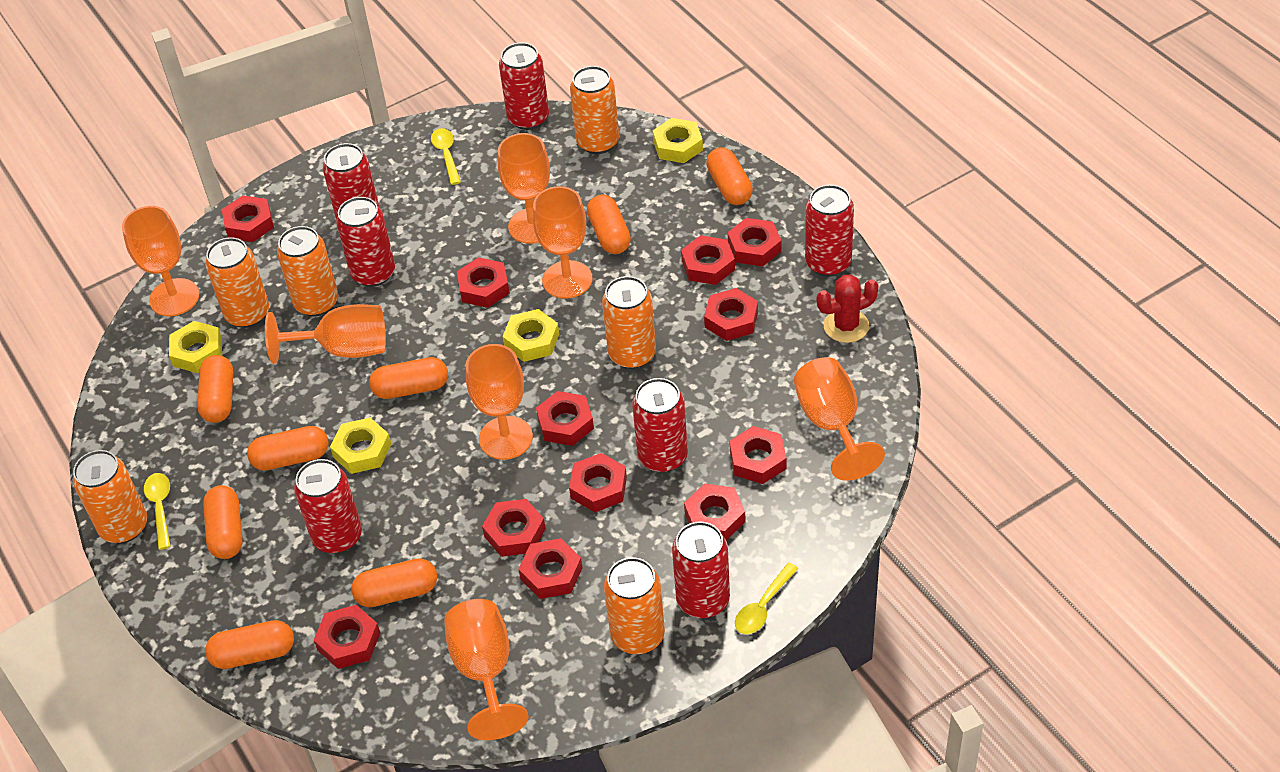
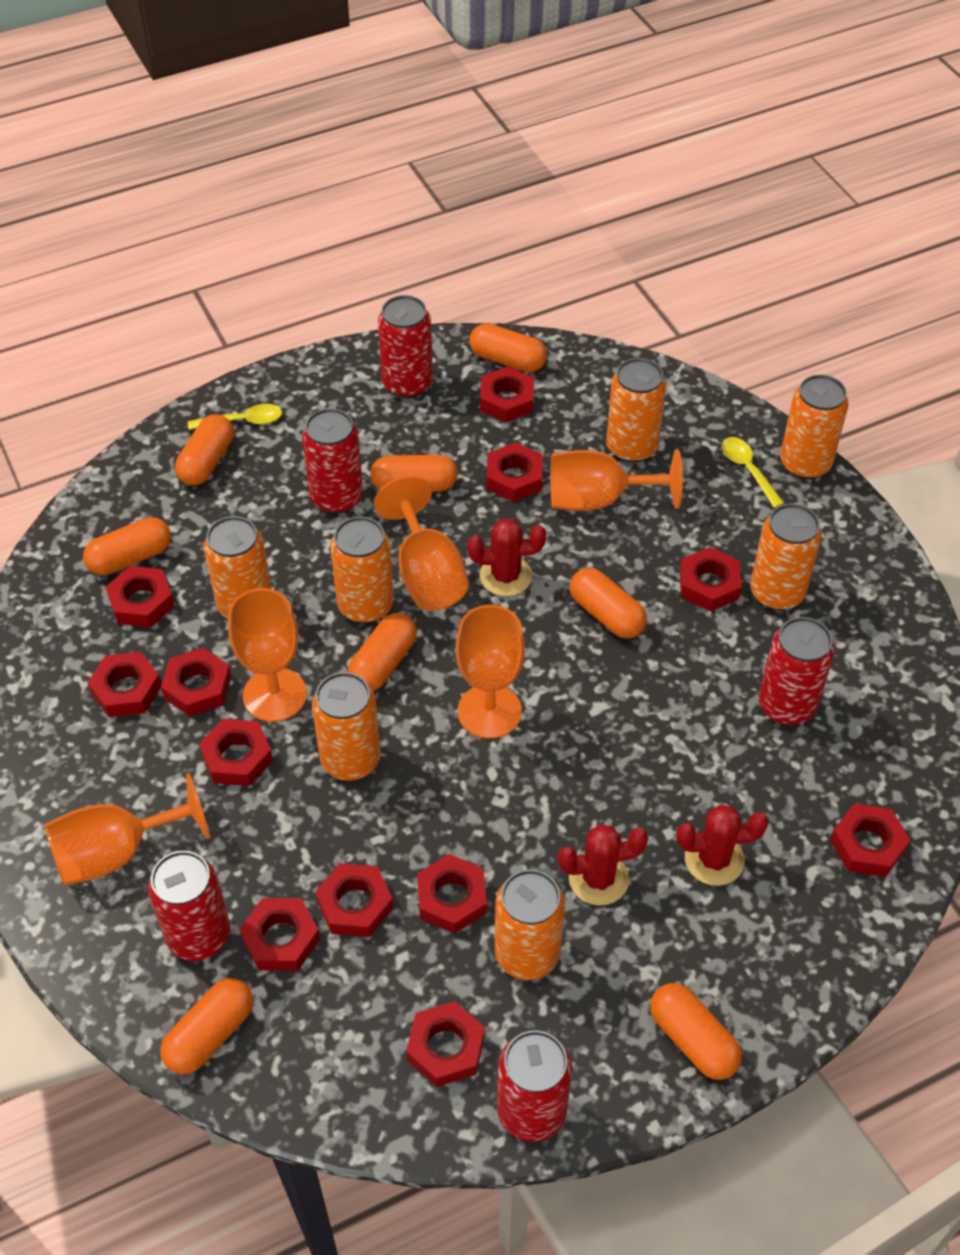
orange can: [73,450,147,543] [205,237,269,328] [277,226,338,316] [570,66,619,154] [602,276,656,369] [604,557,665,654] = 6 -> [204,516,271,619] [312,672,381,781] [330,516,394,623] [495,869,565,980] [606,358,666,462] [750,504,822,610] [780,375,849,479] = 7
orange goblet: [122,206,199,316] [265,304,386,364] [444,599,529,740] [466,344,533,460] [498,133,550,244] [533,186,592,299] [794,357,885,481] = 7 -> [45,773,210,885] [228,588,307,722] [374,476,469,611] [456,605,525,739] [550,450,683,511] = 5
red cactus: [817,274,879,343] = 1 -> [467,518,546,596] [558,824,648,905] [676,804,769,886] = 3
red can: [294,459,362,553] [323,143,380,220] [336,197,395,287] [499,43,549,130] [632,378,688,473] [672,521,730,618] [805,185,854,276] = 7 -> [148,851,231,961] [302,408,363,514] [378,295,433,398] [497,1030,572,1142] [759,617,835,725] = 5
yellow nut: [169,321,222,373] [330,418,391,474] [502,309,559,362] [653,118,703,163] = 4 -> none = 0
yellow spoon: [144,473,171,550] [431,128,461,185] [735,563,798,634] = 3 -> [188,404,282,430] [722,437,784,508] = 2

